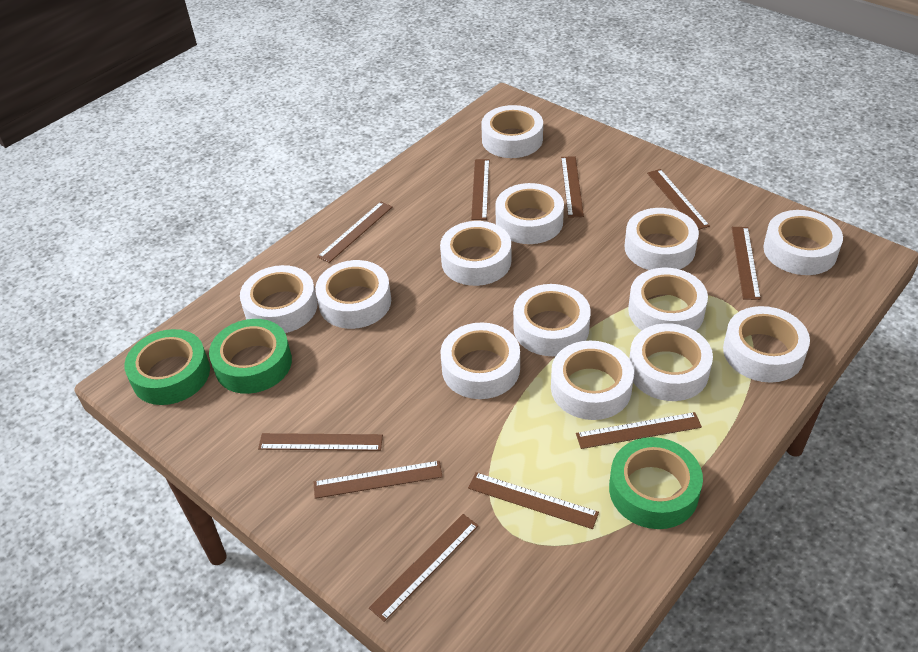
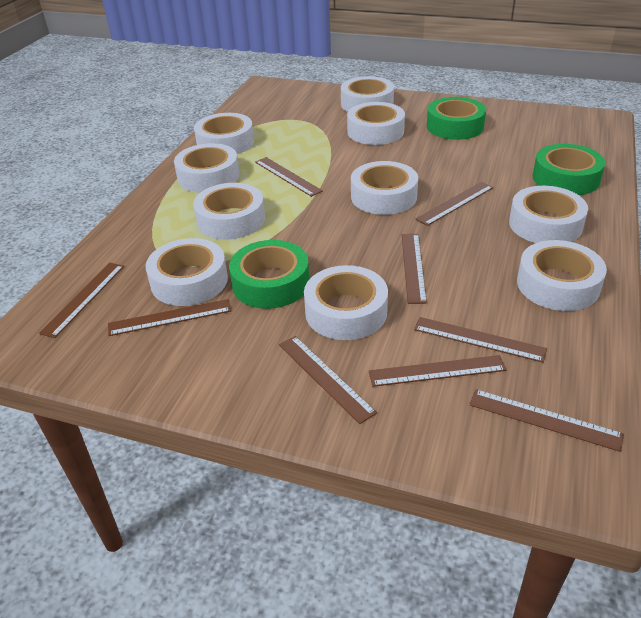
brown ruler: [258,433,383,451] [313,461,443,499] [317,202,393,263] [369,514,479,622] [468,472,599,529] [471,159,489,220] [561,156,584,218] [576,412,702,449] [647,169,710,230] [732,227,761,300] = 10 -> [39,263,124,338] [108,299,231,336] [255,157,323,197] [279,336,377,424] [369,355,507,387] [402,234,427,304] [414,317,547,363] [415,182,493,226] [469,389,624,452] = 9
white tape: [240,265,317,333] [315,260,391,329] [440,221,511,286] [440,322,520,399] [481,105,543,158] [495,183,564,244] [513,284,591,356] [551,341,634,420] [625,208,699,270] [628,268,708,331] [629,323,713,401] [723,306,810,383] [763,210,843,275] = 13 -> [146,238,228,306] [174,143,240,193] [193,183,265,240] [194,113,254,154] [304,265,388,340] [341,76,394,112] [347,102,405,145] [351,161,418,215] [509,186,588,243] [517,240,607,311] = 10

